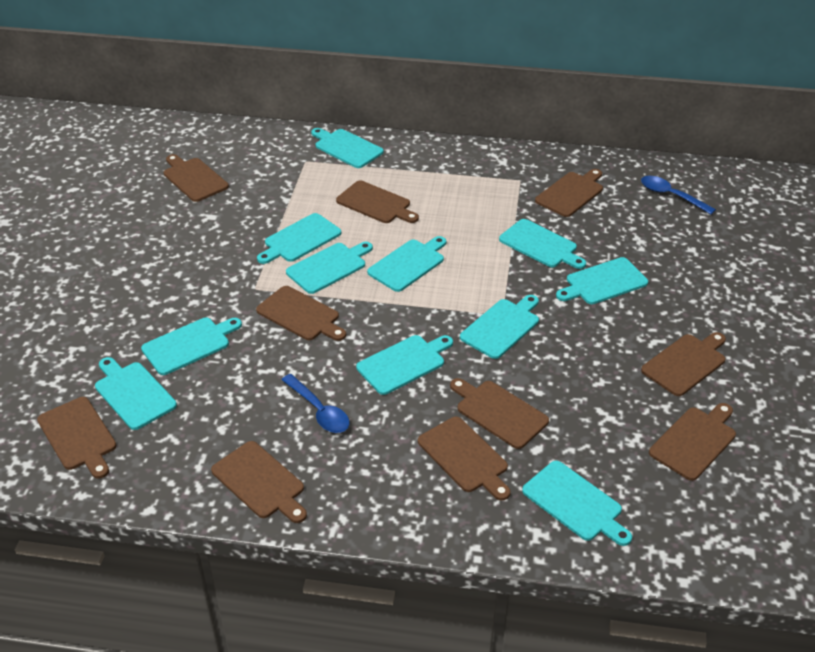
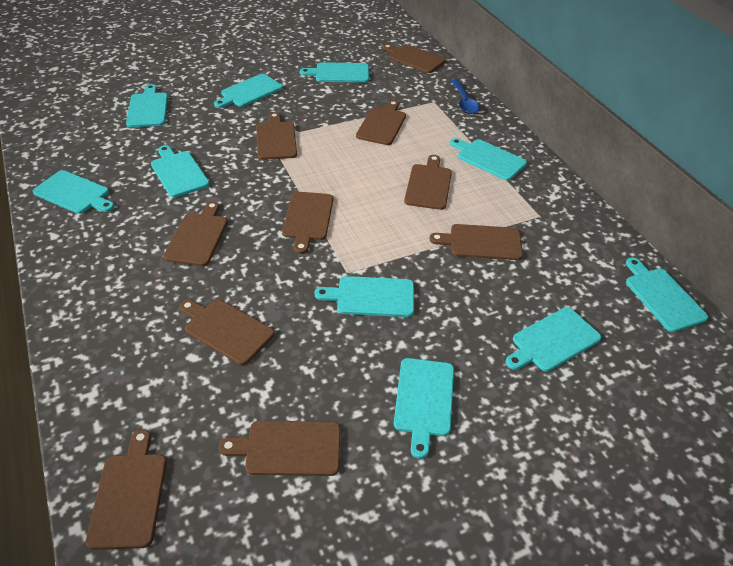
blue spoon: [281,374,350,433] [641,176,716,215] = 2 -> [451,79,479,114] = 1
turquoise cutting board: [95,357,177,430] [141,318,242,375] [257,213,341,264] [286,242,373,294] [311,128,384,168] [356,335,453,395] [367,236,446,292] [460,295,539,359] [499,219,586,269] [522,461,632,546] [556,257,648,304] = 11 -> [33,170,115,214] [126,84,168,127] [151,145,210,197] [214,74,283,108] [300,62,369,83] [315,276,414,317] [394,358,454,459] [450,138,527,181] [506,307,601,371] [626,257,709,332] = 10

